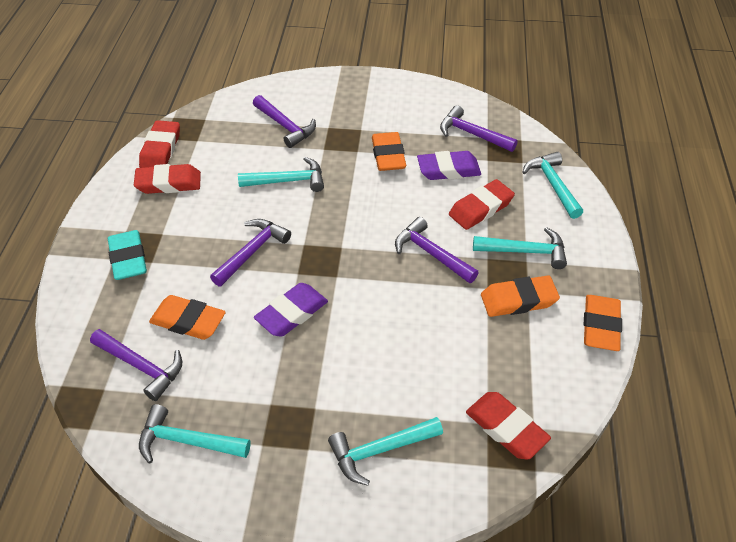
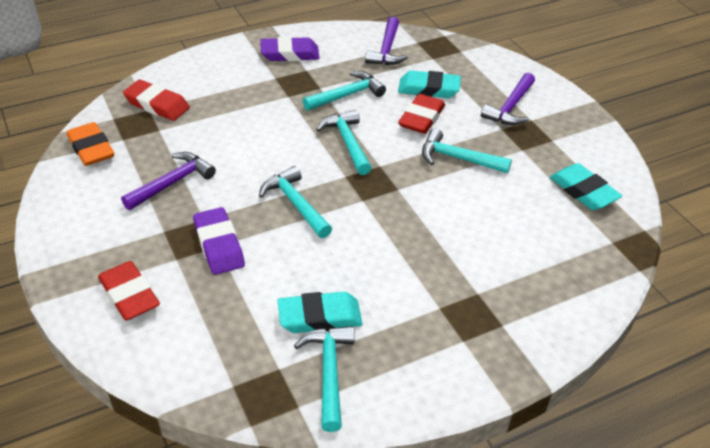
orange eraser: [149,295,226,340] [372,132,406,171] [481,276,560,317] [584,295,622,351] = 4 -> [67,122,114,166] = 1
purple hammer: [90,329,182,401] [210,219,291,286] [253,95,316,148] [395,217,479,283] [440,105,518,152] = 5 -> [121,152,216,210] [365,17,408,65] [481,73,535,125] = 3
red eraser: [134,164,201,194] [139,120,180,168] [449,179,515,230] [466,392,551,460] = 4 -> [98,261,160,320] [123,80,190,121] [398,94,445,134] = 3
turquoise eraser: [108,230,147,280] = 1 -> [278,292,362,333] [398,70,461,98] [550,163,622,210] = 3

